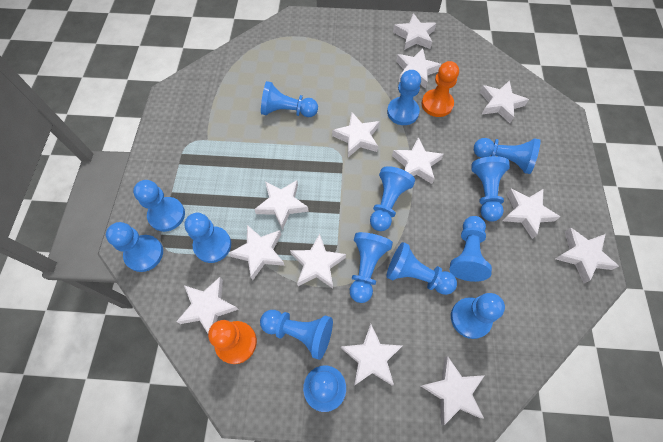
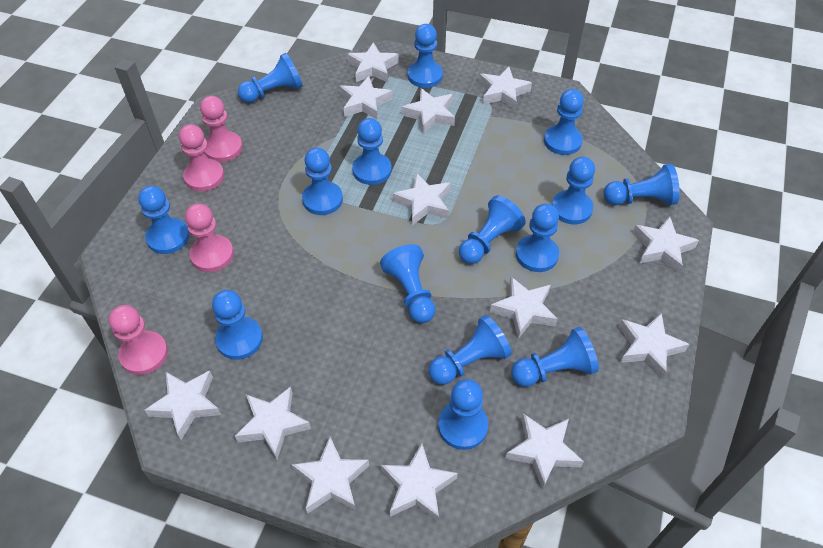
blue pawn: [106,222,163,272] [133,180,185,232] [184,213,231,263] [260,310,333,360] [261,81,318,117] [303,366,346,412] [350,232,393,303] [370,166,415,231] [386,242,457,295] [387,70,421,125] [450,216,492,282] [451,293,505,339] [471,156,510,221] [474,138,540,174] = 14 -> [138,186,189,254] [212,290,263,360] [238,53,302,103] [302,147,343,215] [352,118,392,185] [380,244,436,323] [408,24,443,88] [429,315,512,385] [438,379,488,450] [459,195,526,264] [511,327,599,387] [516,203,559,272] [544,89,584,155] [552,157,595,224] [603,164,680,205] = 15
orange pawn: [208,320,257,364] [422,61,459,117] = 2 -> none = 0
pink pawn: none = 0 -> [109,305,168,375] [179,124,224,191] [185,203,234,272] [200,96,243,162] = 4

